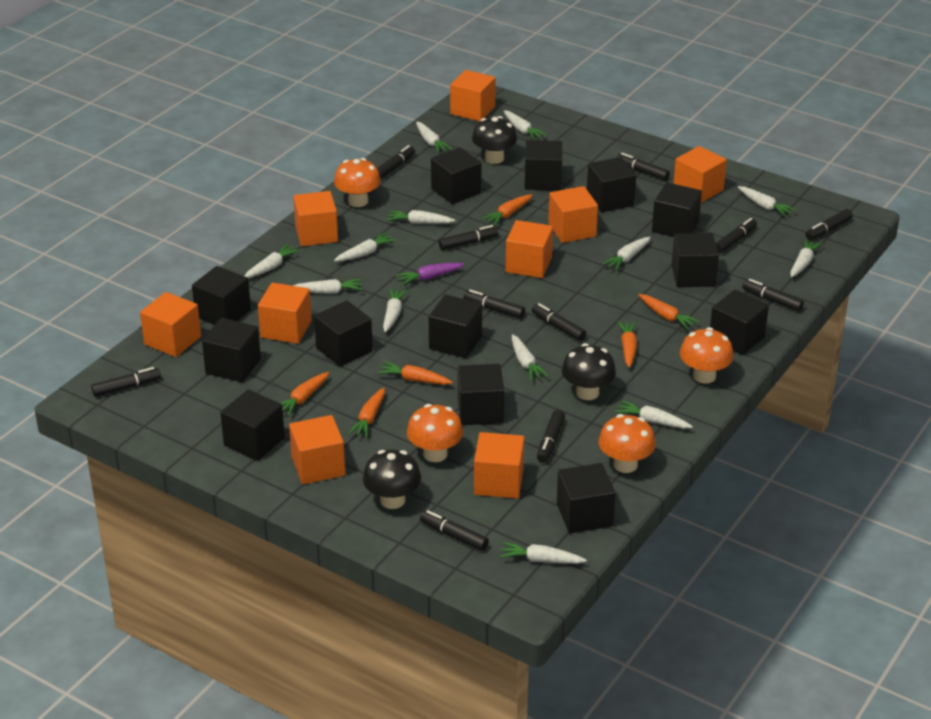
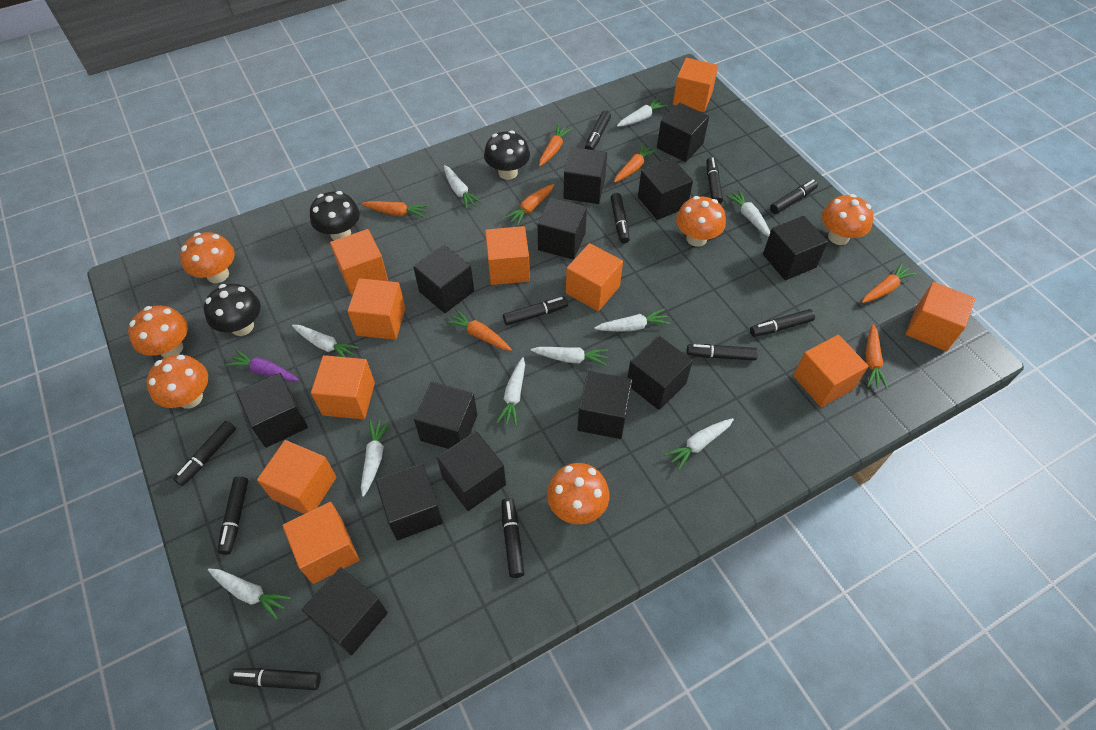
orange carrot: [280,372,329,416] [348,388,385,438] [378,361,453,385] [482,194,533,226] [617,321,637,368] [638,294,700,330] = 6 -> [361,201,429,218] [445,309,512,351] [504,184,554,226] [539,124,572,166] [614,143,657,183] [862,262,917,303] [865,324,888,389] = 7
orange cube: [140,292,201,357] [258,283,312,344] [289,415,345,484] [293,191,338,246] [450,70,496,121] [474,432,524,498] [506,220,553,278] [548,186,598,243] [674,146,727,203] = 9 -> [257,440,336,514] [283,502,359,584] [311,355,375,419] [330,229,388,295] [348,278,406,340] [485,226,530,285] [566,243,623,311] [673,58,718,112] [793,335,869,407] [906,282,975,351] = 10
orange mushroom: [334,158,381,207] [407,404,463,462] [599,414,656,473] [680,327,734,384] = 4 -> [128,306,188,358] [146,355,208,409] [180,232,235,283] [547,463,609,524] [676,196,726,247] [822,194,873,245] = 6
white carrot: [245,244,300,278] [293,279,363,294] [334,232,396,261] [383,288,407,332] [387,210,455,224] [416,122,453,153] [499,542,587,564] [504,110,547,140] [512,334,549,381] [602,237,651,271] [615,400,693,429] [738,186,796,217] [791,239,822,277] = 13 -> [208,569,291,620] [292,325,359,357] [361,420,390,497] [444,165,482,209] [496,357,525,426] [531,347,608,366] [594,309,670,331] [617,98,668,127] [664,418,734,470] [725,190,770,237] = 10

